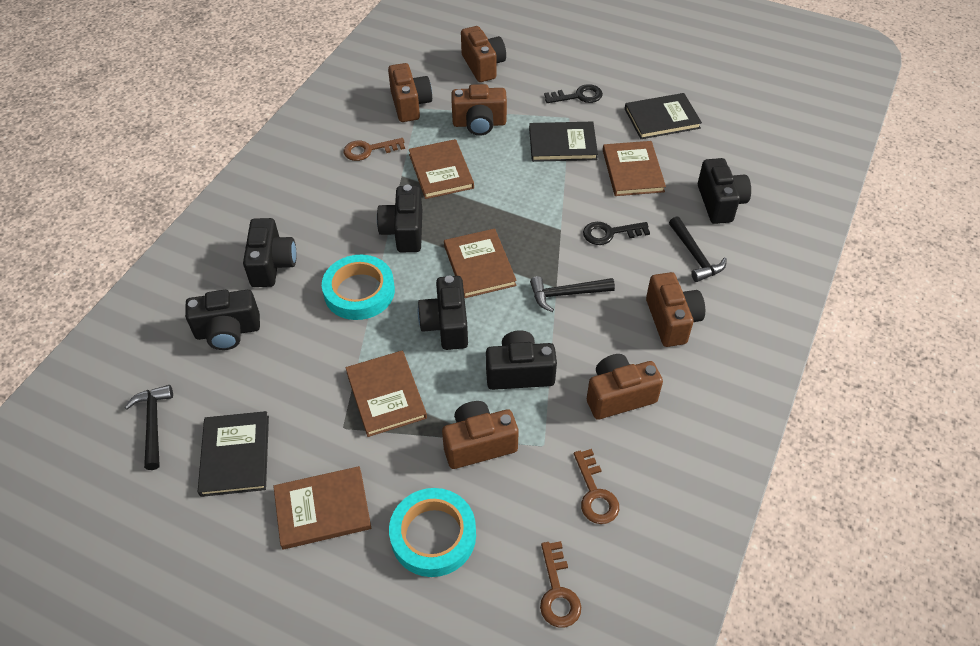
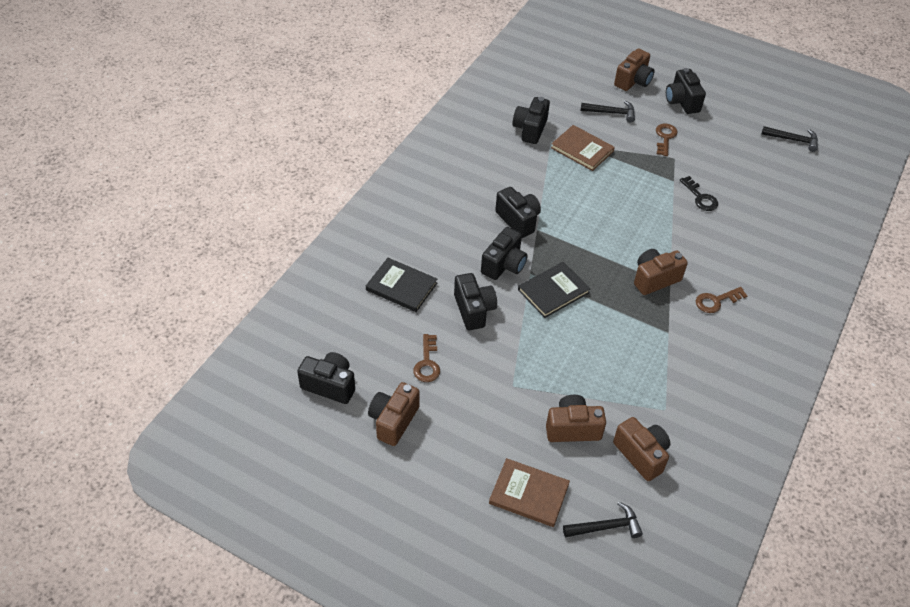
black book: [198,411,269,497] [529,122,598,162] [625,93,702,139] = 3 -> [366,258,437,312] [518,262,590,318] = 2
black key: [544,84,603,103] [583,222,650,245] = 2 -> [680,176,718,211] = 1
brown book: [273,466,371,549] [345,351,427,437] [409,139,474,199] [444,229,517,298] [603,141,666,196] = 5 -> [489,458,570,527] [551,125,615,171] = 2
brown camera: [388,63,432,122] [442,401,519,469] [451,84,507,136] [461,26,506,82] [587,354,663,420] [646,272,705,347] = 6 -> [368,382,420,446] [546,395,606,442] [613,417,670,481] [614,49,654,91] [634,249,688,295] = 5
turquoise tape: [322,255,395,320] [389,488,476,577] = 2 -> none = 0

